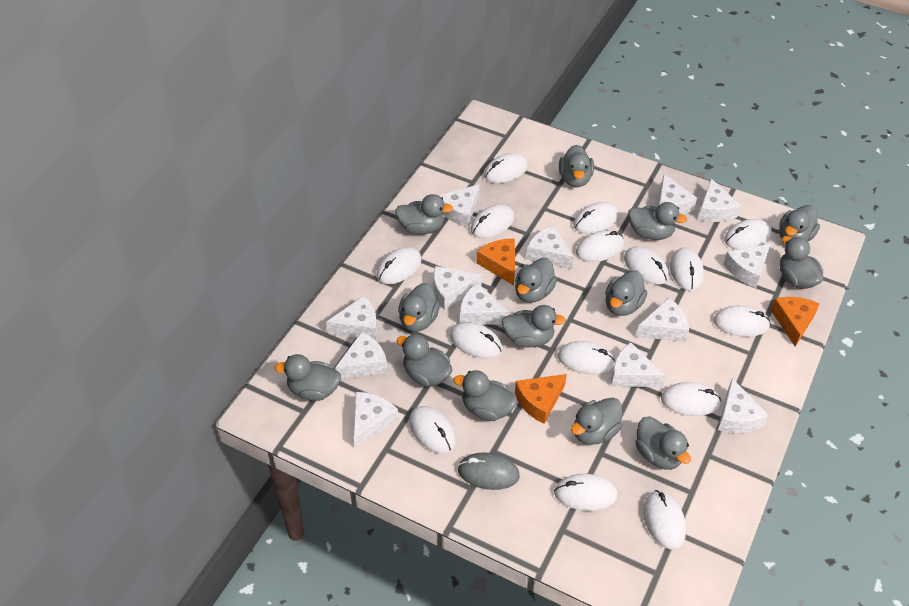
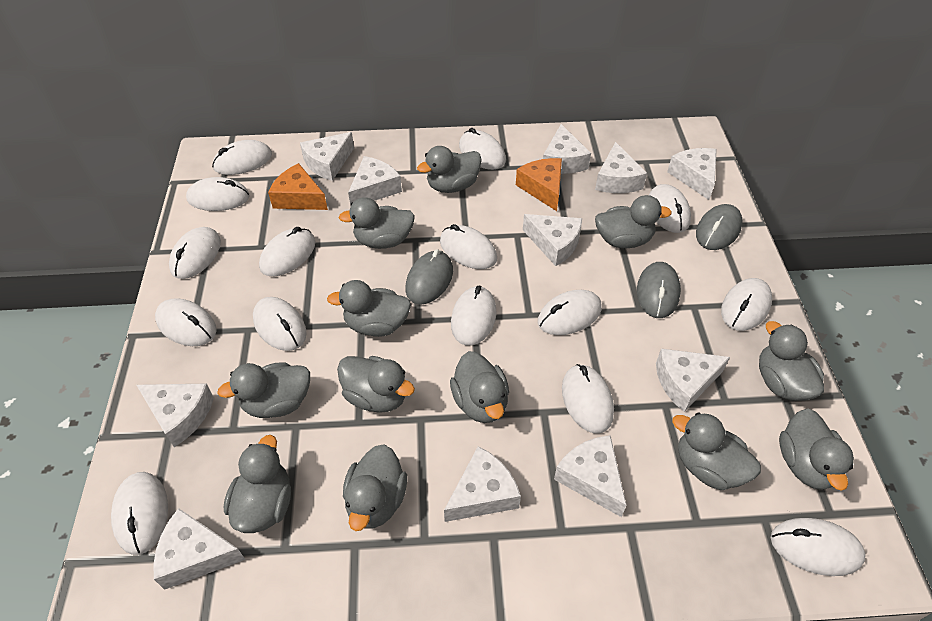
grey duck: [275,354,341,401] [395,194,453,234] [396,334,452,387] [398,283,440,332] [454,370,517,421] [501,305,566,348] [515,258,557,303] [559,145,594,187] [571,397,623,445] [605,270,647,316] [628,202,687,240] [635,416,691,470] [779,205,820,242] [780,236,823,289] = 14 -> [217,362,310,418] [224,435,291,533] [327,280,411,337] [337,356,415,413] [338,197,415,249] [343,444,407,531] [417,146,482,193] [450,351,509,423] [595,195,672,248] [672,412,761,490] [759,321,824,401] [779,409,854,491] = 12
grey mouse: [458,452,520,490] = 1 -> [406,249,453,305] [637,262,681,318] [696,204,743,250] = 3
orange cheese: [476,239,515,286] [515,374,567,424] [771,297,820,346] = 3 -> [268,163,328,210] [516,158,562,211] = 2
white cheese: [326,296,377,340] [335,332,388,379] [354,392,398,448] [434,266,482,310] [438,184,480,227] [460,283,510,325] [526,225,574,269] [611,342,666,387] [636,298,689,342] [658,174,697,215] [698,179,741,222] [718,379,768,433] [724,244,771,288] = 13 -> [137,383,214,447] [153,508,245,590] [300,132,354,181] [348,156,402,206] [444,446,521,522] [523,214,582,266] [543,124,591,174] [554,435,627,517] [595,142,647,193] [656,349,730,412] [667,148,717,200] = 11

